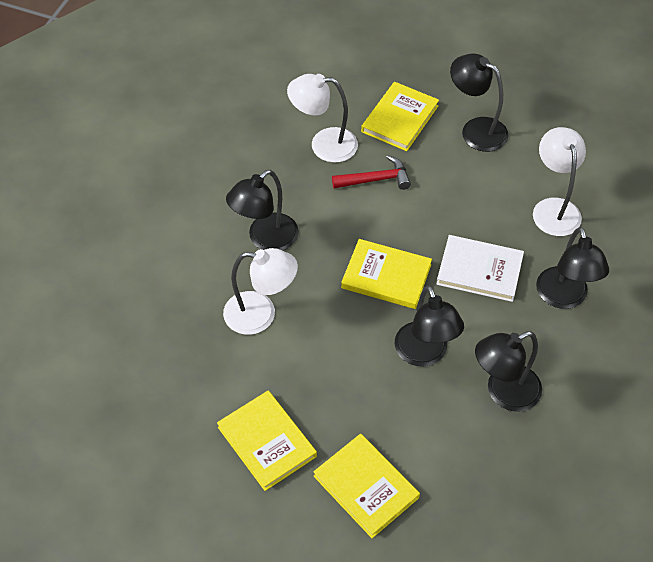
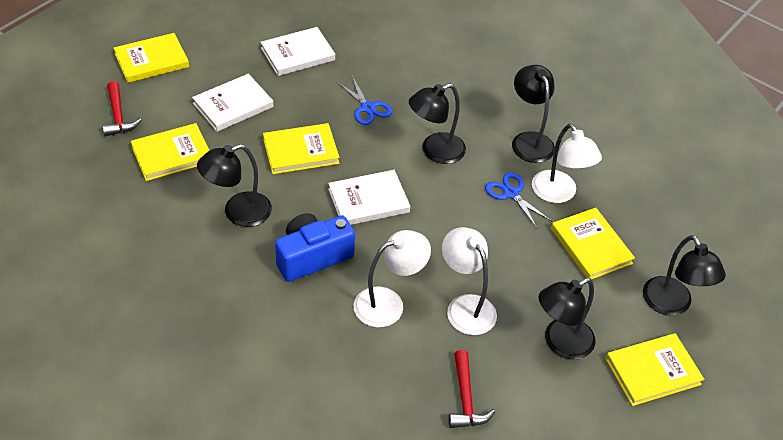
blue camera: none = 0 -> [275,213,355,282] = 1
blue scissors: none = 0 -> [337,76,392,125] [485,172,552,228] = 2
red hammer: [332,155,411,190] = 1 -> [103,81,142,137] [449,350,495,428] = 2
white book: [436,235,524,302] = 1 -> [192,74,273,132] [261,27,335,76] [328,170,410,225] = 3
yellow book: [217,391,317,491] [314,434,420,538] [341,239,432,309] [361,82,439,151] = 4 -> [114,33,189,83] [131,123,210,181] [263,123,340,174] [551,208,635,280] [605,333,704,406] = 5

